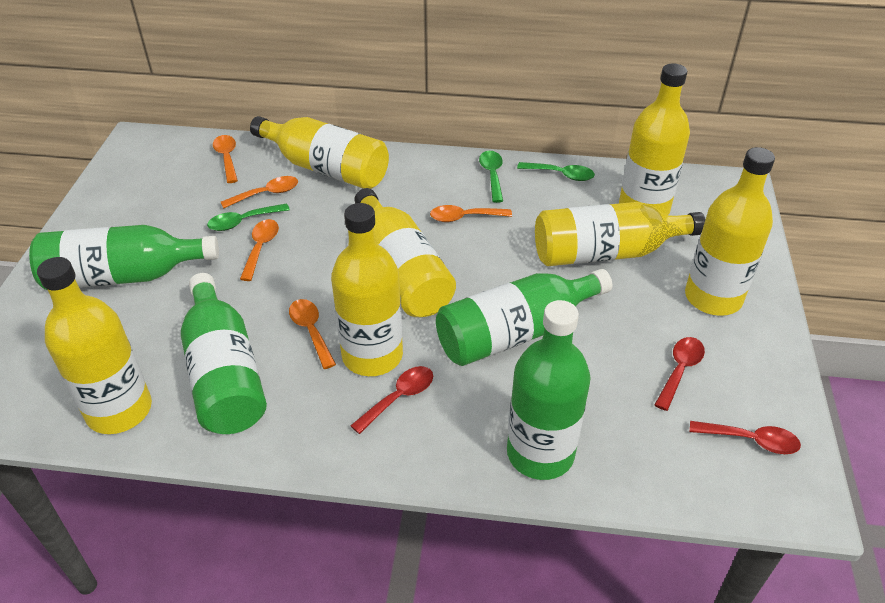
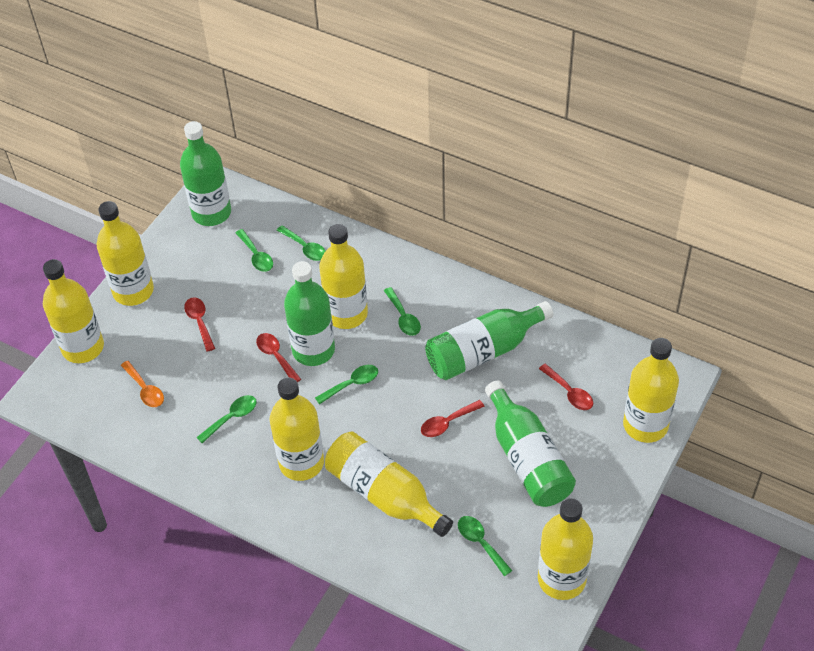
green spoon: [207,203,290,231] [479,151,503,203] [517,162,595,181] = 3 -> [196,395,256,443] [235,229,273,272] [277,225,326,261] [315,365,378,405] [384,287,421,336] [458,516,512,576] = 6
orange spoon: [213,135,238,183] [221,176,298,208] [240,219,279,281] [289,299,336,369] [430,205,512,222] = 5 -> [121,361,164,407] = 1
red spoon: [350,366,433,434] [655,337,705,411] [690,421,801,454] = 3 -> [184,297,215,352] [256,333,301,382] [421,400,485,437] [539,364,593,410] = 4

